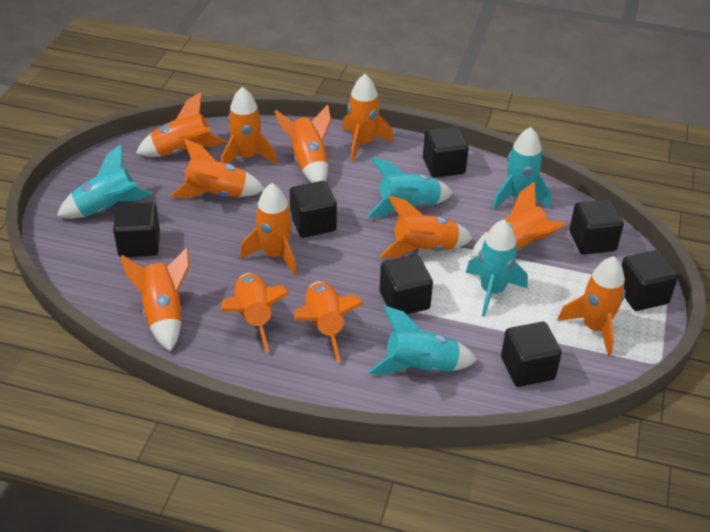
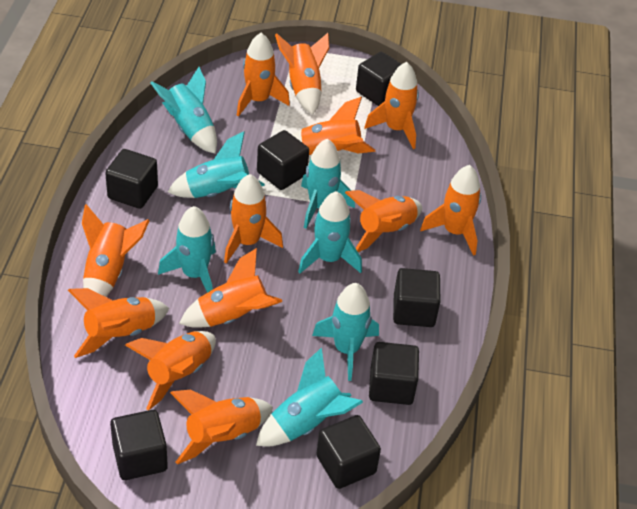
turquoise rocket: [57,144,152,219] [367,157,453,217] [368,306,477,375] [466,220,528,317] [492,127,551,210] = 5 -> [151,67,217,153] [158,206,216,293] [168,131,265,198] [256,348,363,447] [298,191,362,273] [301,139,355,229] [312,283,379,381] = 7

